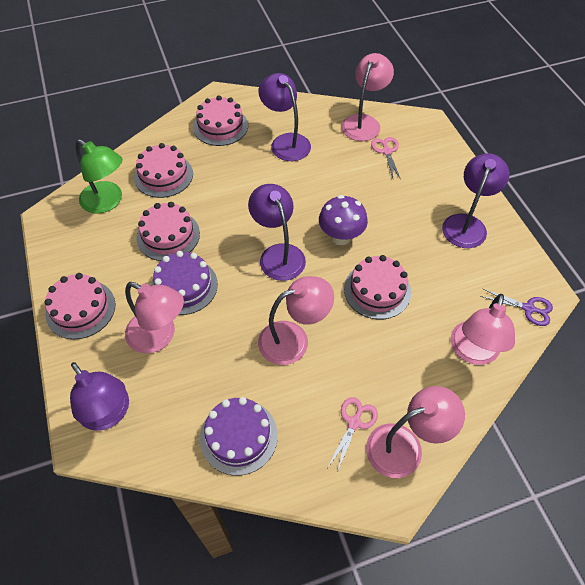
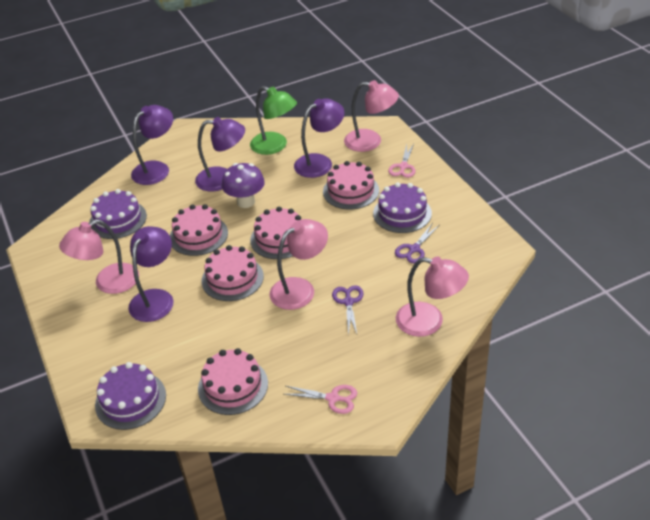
pink lamp: [125,282,184,353] [258,276,334,365] [342,53,394,141] [366,386,465,478] [450,294,515,365] = 5 -> [59,219,139,294] [269,219,328,310] [344,80,399,152] [396,257,469,337] = 4
purple cake: [151,251,218,315] [200,397,278,476] = 2 -> [89,189,147,239] [95,362,166,430] [373,182,432,233] = 3
purple scissors: [480,289,553,326] = 1 -> [332,285,363,335] [395,224,438,263] = 2

